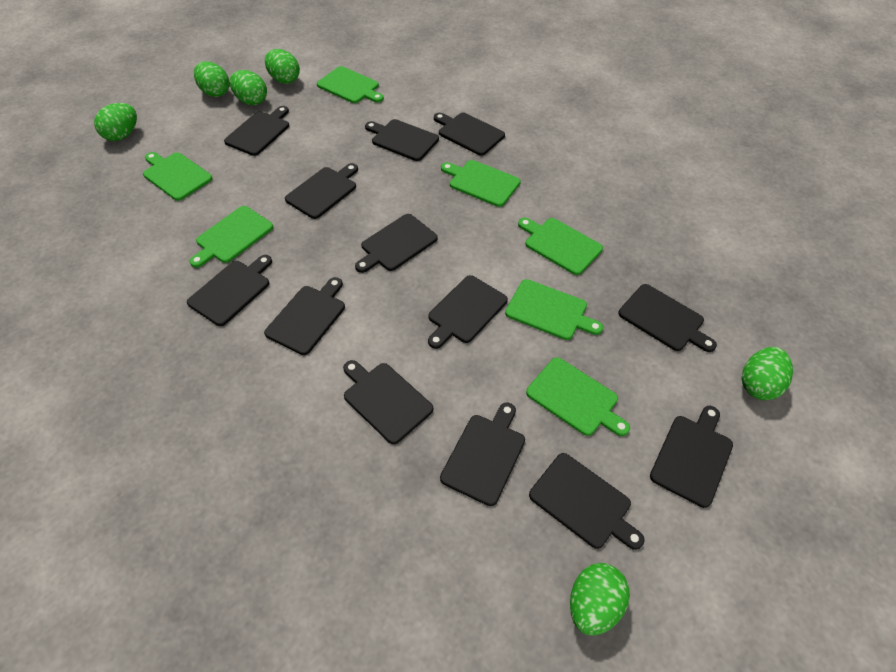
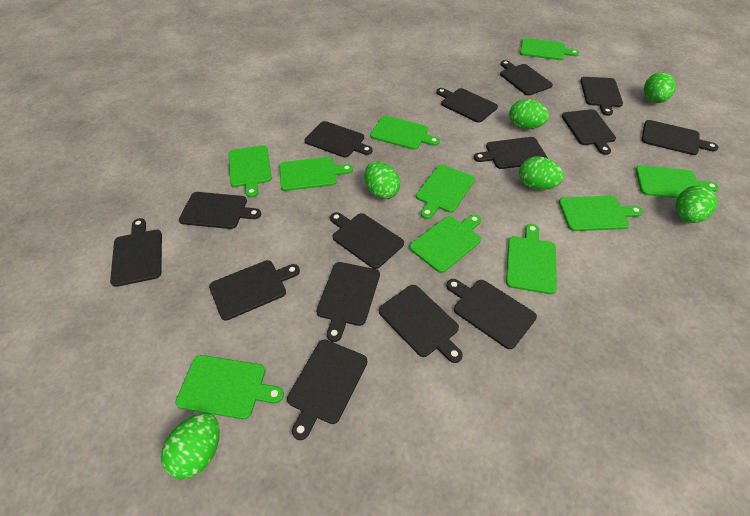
black cutting board: [187,255,272,326] [224,106,289,156] [264,277,345,355] [285,163,358,219] [343,360,433,444] [355,214,438,273] [365,119,439,161] [428,275,508,349] [434,113,505,156] [440,402,525,506] [529,453,645,550] [618,284,717,352] [650,406,733,508] = 13 -> [110,218,162,287] [179,192,261,229] [209,260,300,321] [287,339,367,440] [304,121,373,158] [316,262,380,342] [330,212,404,269] [379,285,463,363] [436,88,498,123] [446,279,537,349] [474,137,548,169] [500,60,553,96] [562,109,616,155] [580,77,623,116] [641,120,718,155] = 15
green cutting board: [143,152,213,201] [189,206,273,268] [317,66,384,103] [441,160,521,207] [505,279,603,340] [518,218,603,275] [526,357,630,436] = 7 -> [175,355,284,419] [228,145,272,198] [280,157,353,191] [370,116,440,150] [410,214,481,273] [416,165,475,219] [506,224,557,294] [520,38,579,60] [559,196,643,231] [635,165,719,198] = 10

